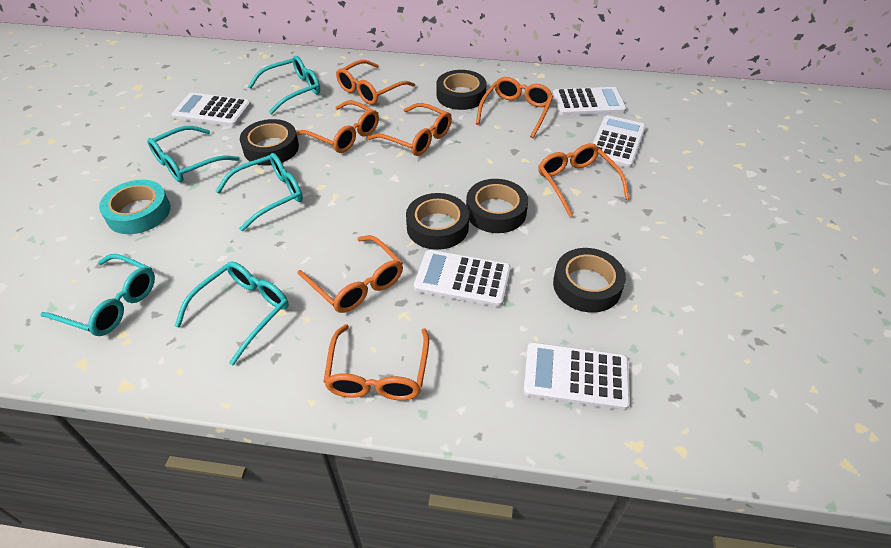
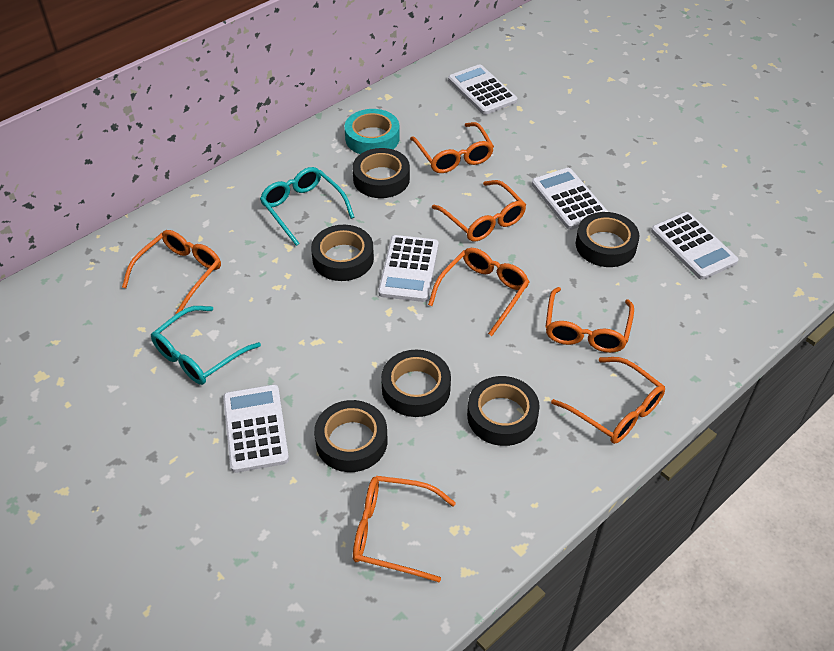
black tape: [240,119,299,166] [406,193,469,250] [436,70,486,110] [466,179,528,233] [553,248,626,313] = 5 -> [311,225,374,281] [314,400,387,472] [352,148,410,198] [381,350,451,417] [467,376,540,446] [576,212,640,267] = 6
turquoise glasses: [41,254,155,336] [147,126,240,182] [175,261,289,365] [216,153,303,231] [248,56,320,114] = 5 -> [151,306,261,385] [260,167,354,246] = 2

